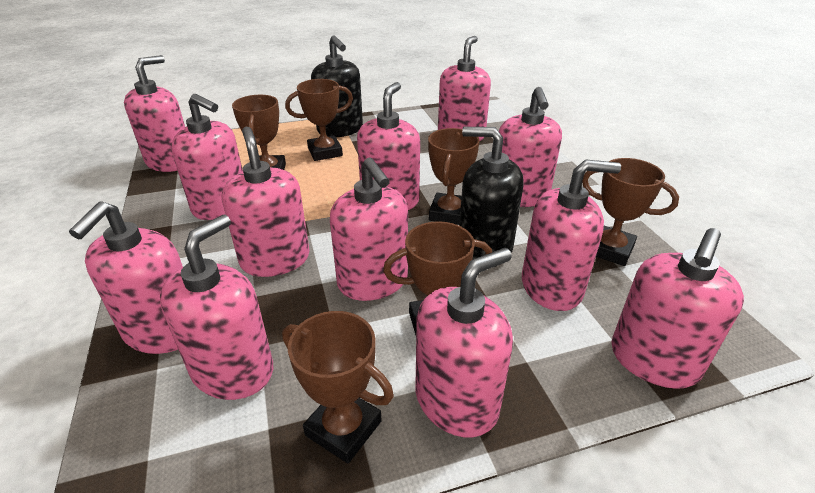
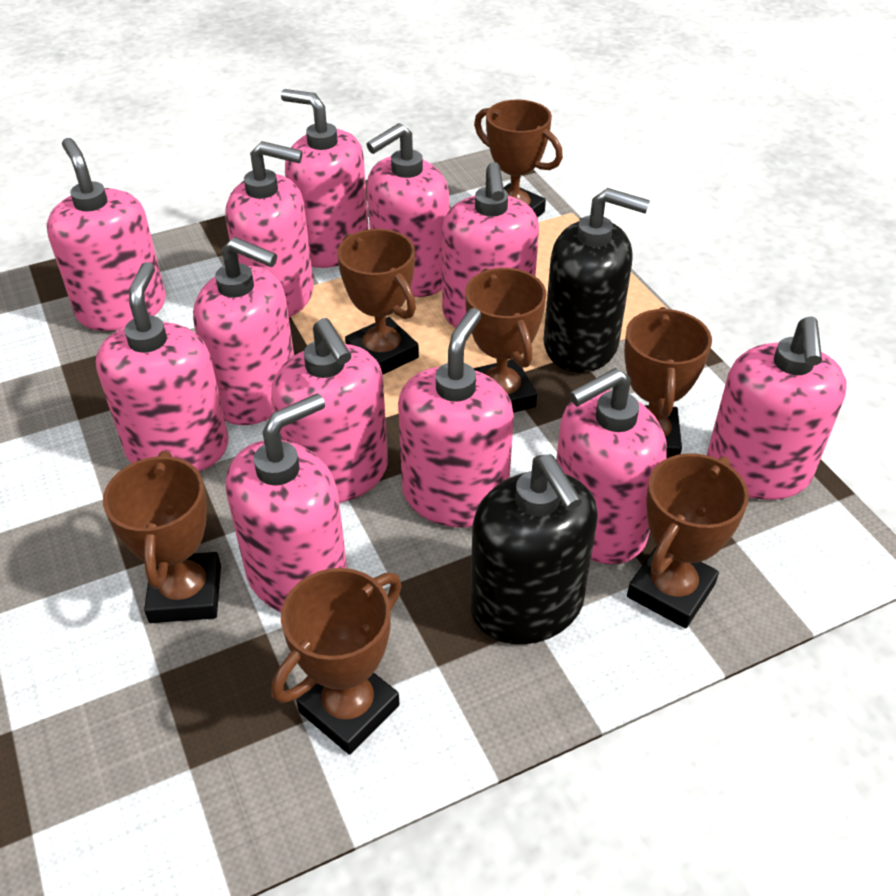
brown trophy: [232,95,286,170] [282,311,394,463] [285,79,353,161] [383,221,492,335] [428,128,479,225] [582,158,679,266] = 6 -> [103,451,221,623] [272,568,401,755] [337,229,419,374] [465,268,546,413] [474,99,563,217] [624,307,712,459] [627,453,749,628] = 7

